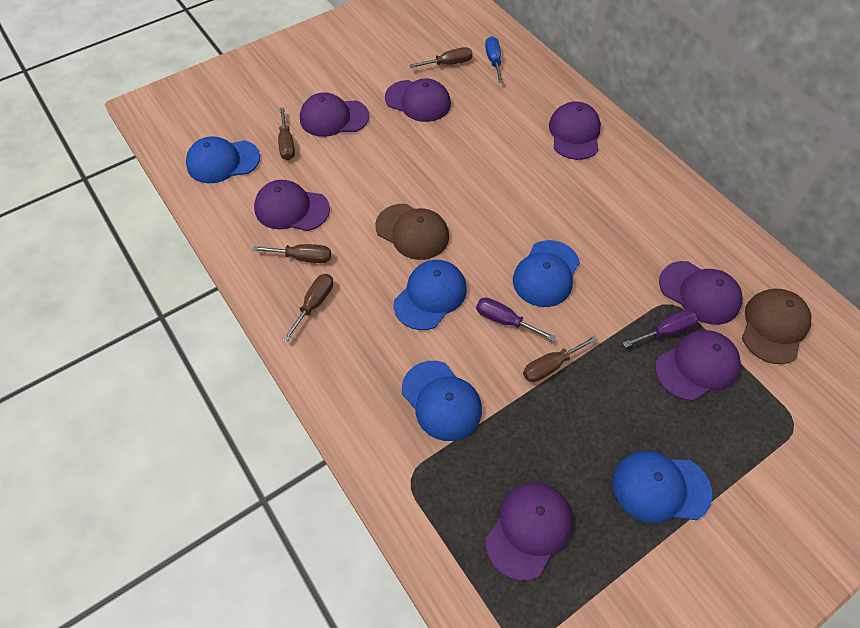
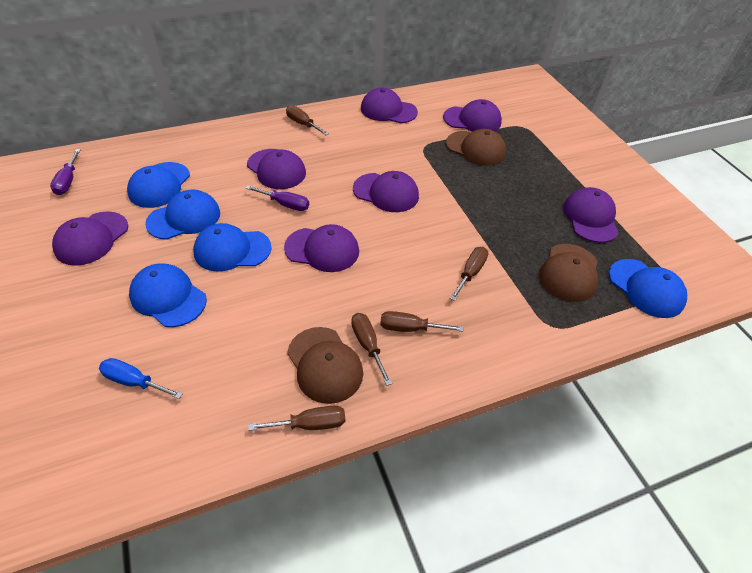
brown cap: [375,204,449,260] [742,288,812,364] = 2 -> [287,327,363,404] [446,129,506,166] [539,244,598,302] = 3

